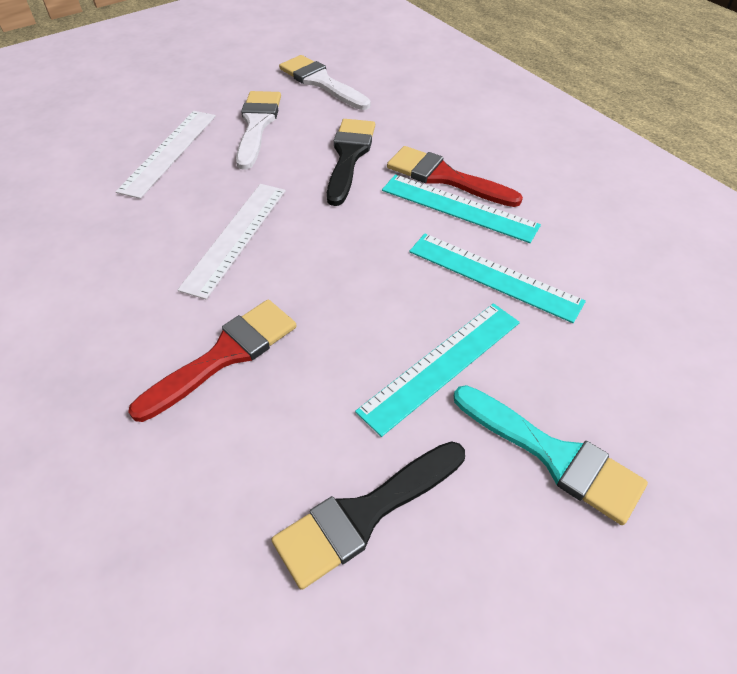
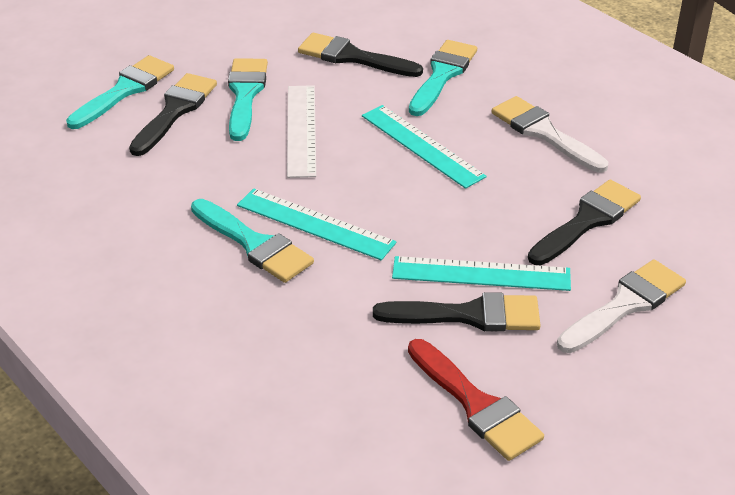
black brush: [271,441,465,590] [327,119,375,206] = 2 -> [129,73,217,156] [298,33,423,77] [373,292,540,332] [528,179,641,265] = 4
red brush: [128,300,296,422] [387,146,523,207] = 2 -> [408,339,544,461] = 1
turquoise brush: [454,385,648,525] = 1 -> [66,55,174,129] [191,199,314,283] [228,58,268,141] [409,40,477,116] = 4
white ruler: [116,111,216,199] [178,184,286,300] = 2 -> [287,85,316,178] = 1

